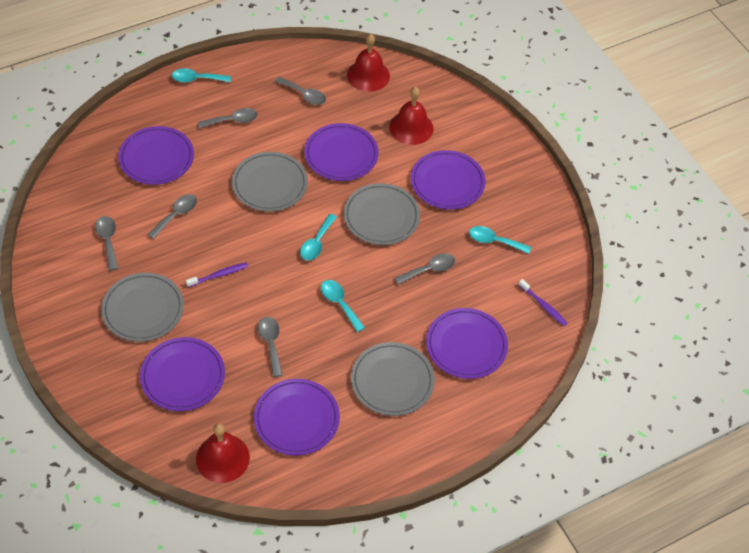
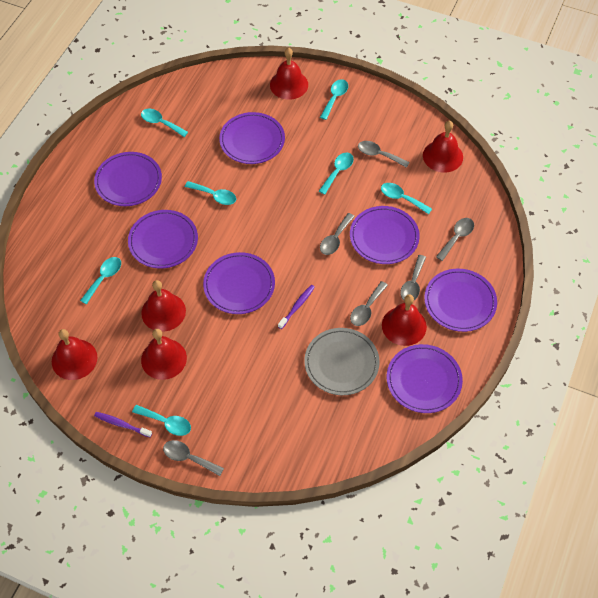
grey plate: [101,273,184,342] [232,152,308,212] [344,183,420,245] [351,342,435,416] = 4 -> [304,328,380,395] = 1
purple plate: [118,126,194,185] [140,337,225,411] [254,379,340,456] [304,123,378,181] [411,150,485,210] [426,308,508,379] = 6 -> [94,152,162,206] [128,210,198,269] [203,252,275,314] [219,112,285,164] [350,206,420,264] [387,344,463,413] [424,269,497,332] = 7
red bell: [196,424,250,483] [347,34,390,92] [389,87,433,145] = 3 -> [52,329,97,380] [141,280,186,332] [141,329,187,380] [270,47,308,100] [382,294,427,346] [423,121,463,173] = 6
turquoise spoon: [172,68,231,83] [300,214,337,260] [321,280,365,332] [469,226,531,254] = 4 -> [80,257,121,304] [132,405,191,436] [141,109,188,137] [185,181,236,205] [319,153,354,195] [320,79,348,120] [381,183,432,214] = 7

